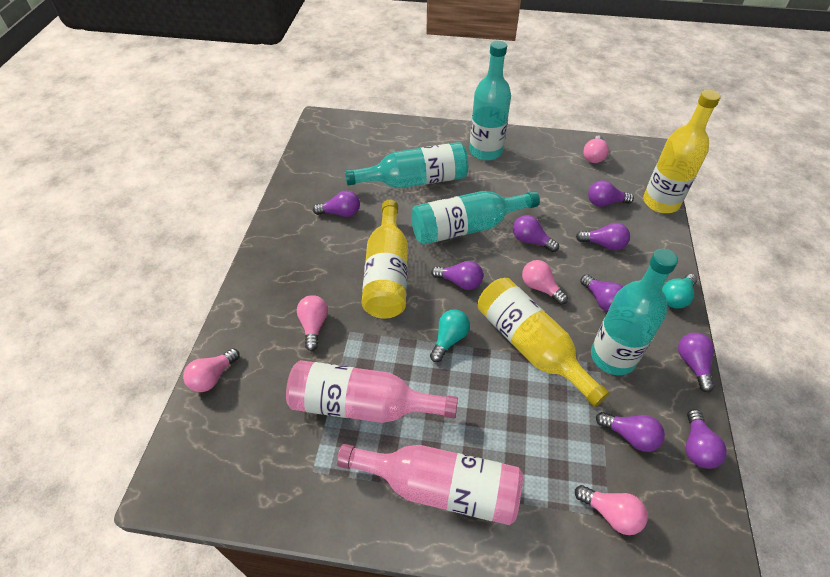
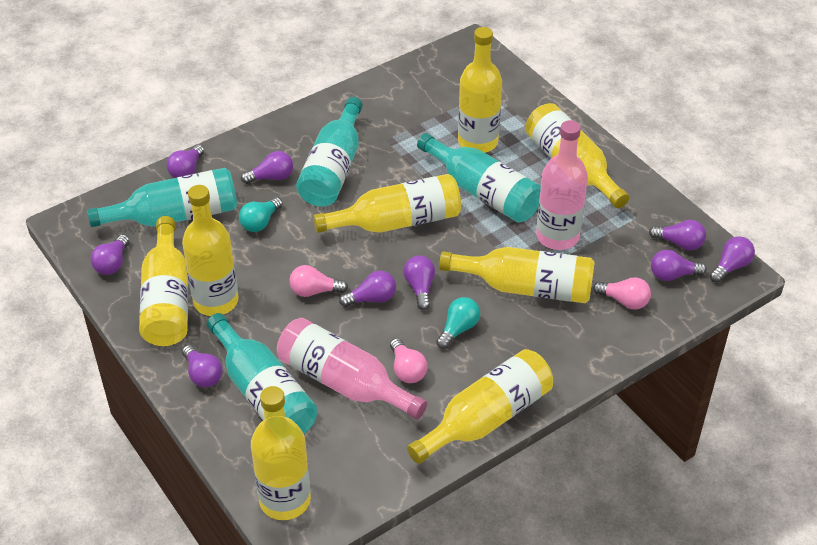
pink light bulb: [183,348,240,392] [297,295,328,351] [522,260,568,305] [575,485,648,535] [583,136,609,163] = 5 -> [289,265,348,297] [390,338,427,383] [593,277,651,310] = 3
yellow bottle: [362,200,408,318] [478,278,609,407] [643,90,721,213] = 3 -> [139,216,188,346] [182,185,238,316] [251,386,311,520] [313,174,461,233] [407,349,553,464] [439,247,595,303] [458,27,502,153] [525,103,629,208] = 8

